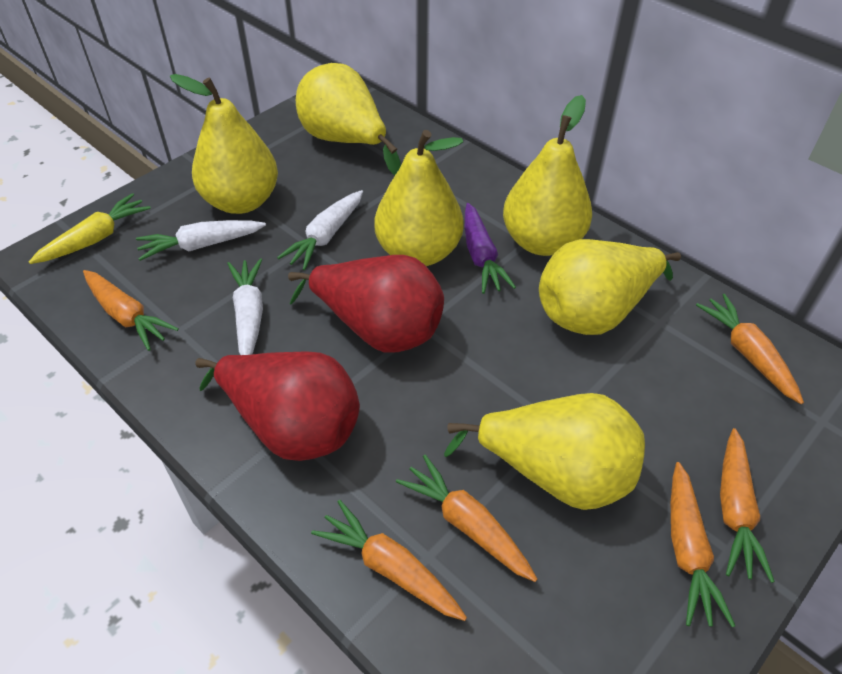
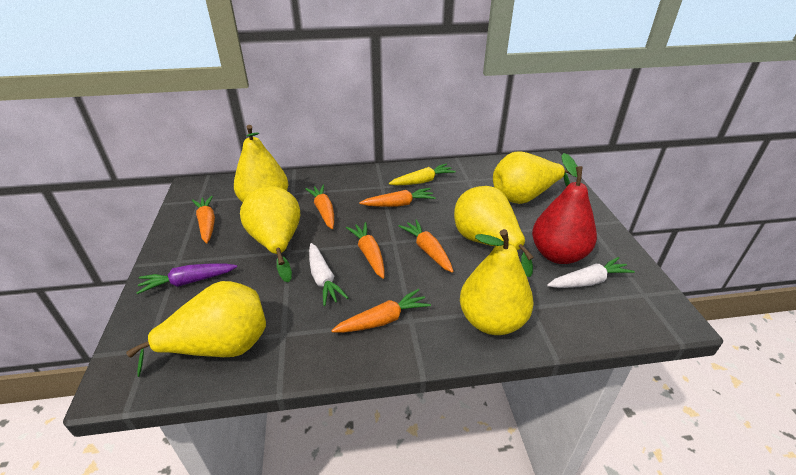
red pear: [196,352,360,461] [288,255,444,353] = 2 -> [532,153,597,264] = 1
white carrot: [136,220,266,261] [227,258,263,355] [277,190,363,270] = 3 -> [309,243,348,306] [547,257,635,288] = 2

